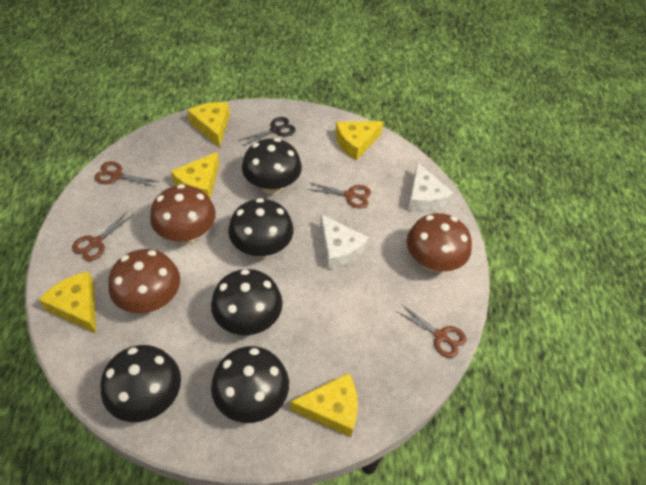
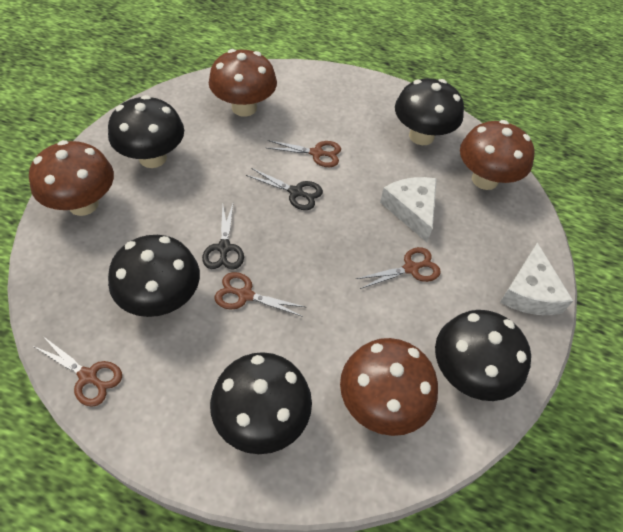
black scissors: [238,117,295,146] = 1 -> [202,204,244,270] [246,168,323,210] = 2
brown mushroom: [108,249,180,313] [150,184,216,244] [407,213,472,272] = 3 -> [29,140,114,216] [209,49,277,117] [340,338,438,436] [460,120,535,190] = 4
yellow cheese: [38,271,96,333] [171,152,219,198] [188,102,230,148] [290,373,358,437] [335,121,384,161] = 5 -> none = 0

